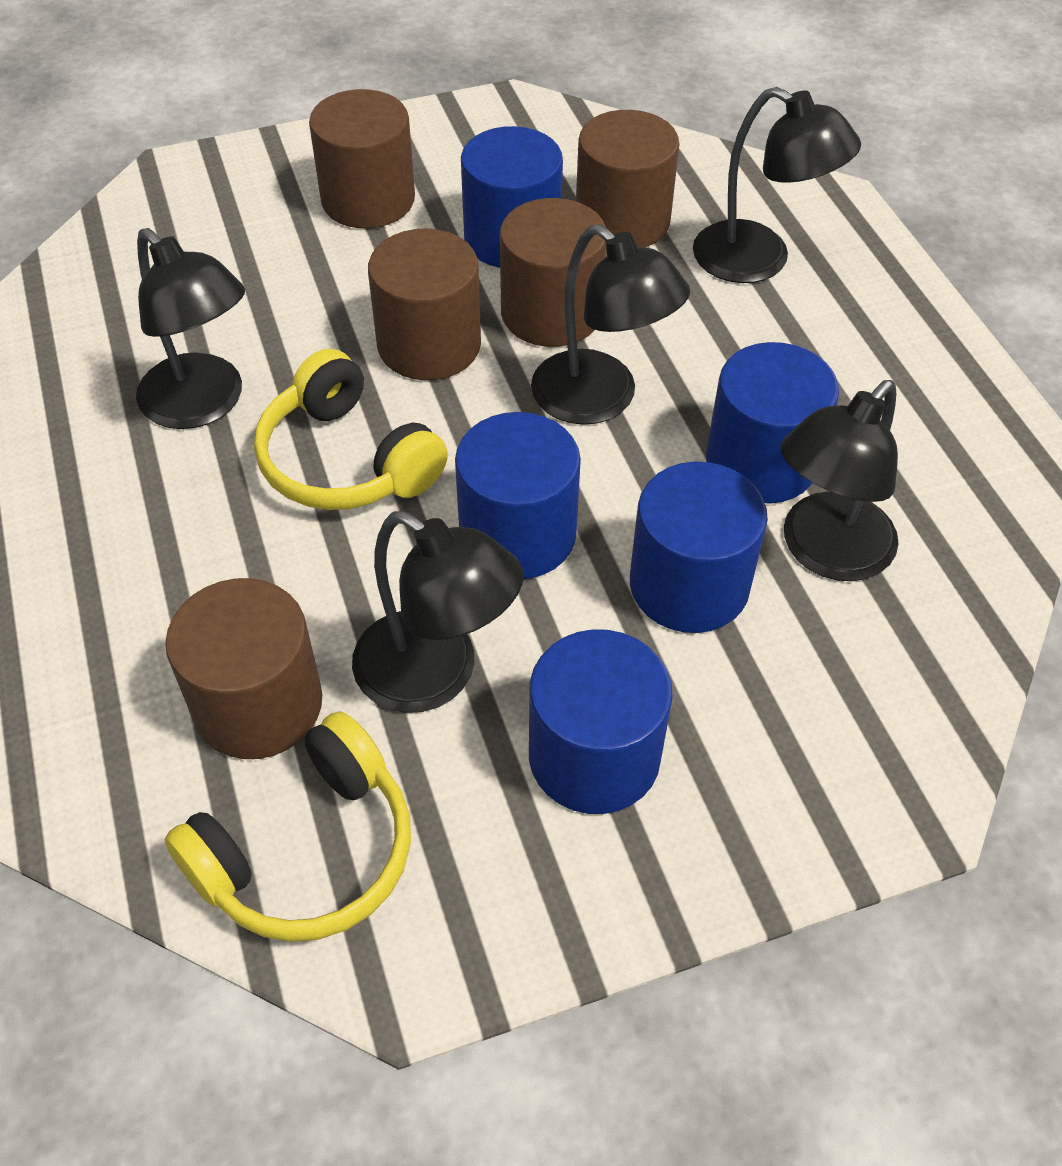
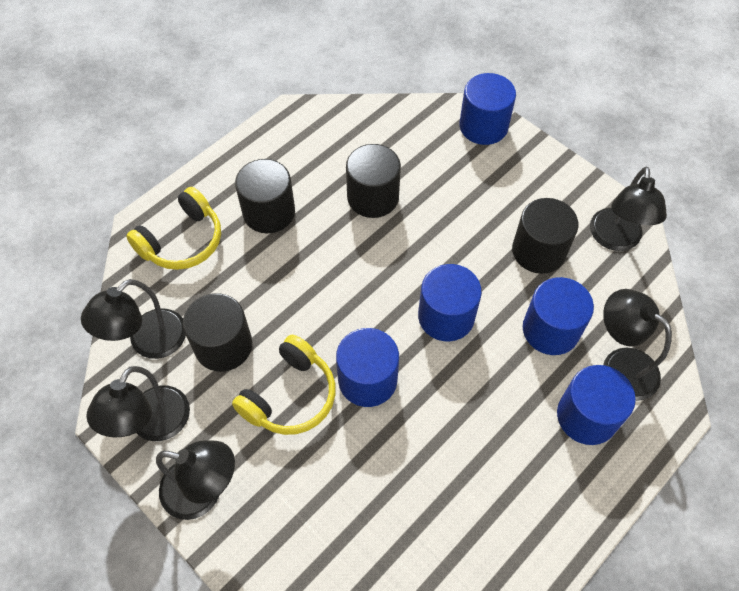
black cylinder: none = 0 -> [183,293,252,372] [235,159,295,233] [346,144,401,218] [512,198,579,274] = 4
brown cylinder: [165,578,322,759] [309,89,415,228] [368,228,481,380] [500,198,607,347] [576,110,680,247] = 5 -> none = 0

